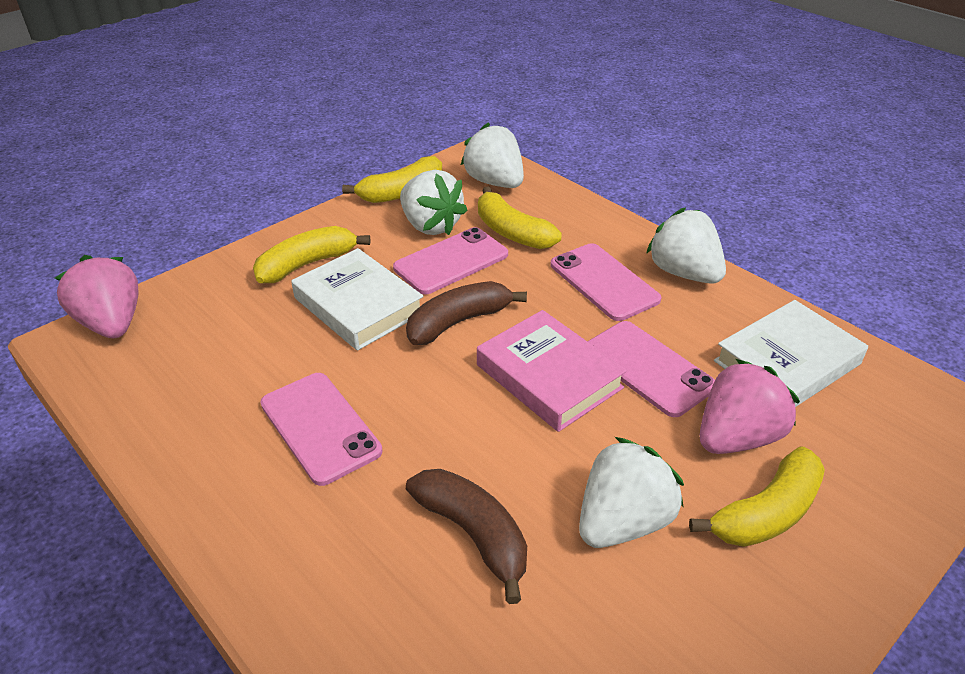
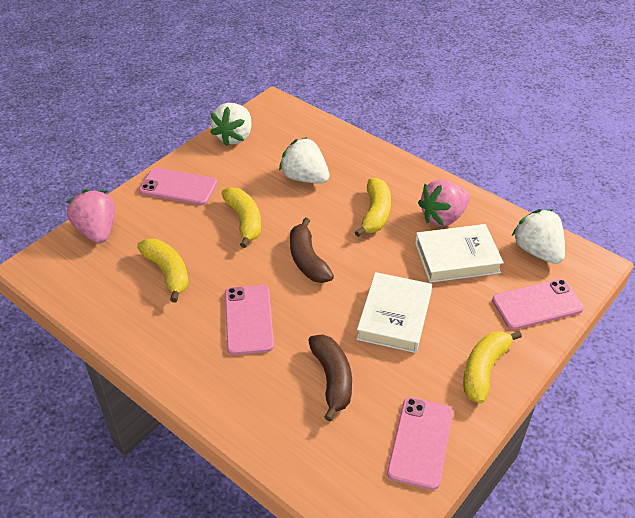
pink book: [477,310,627,432] = 1 -> none = 0
white strawberry: [400,170,467,235] [461,123,524,188] [579,437,684,548] [646,207,726,284] = 4 -> [210,103,252,146] [279,137,330,184] [512,209,565,264] = 3

